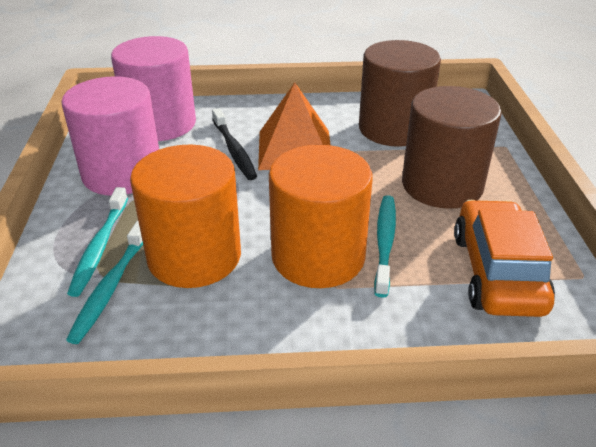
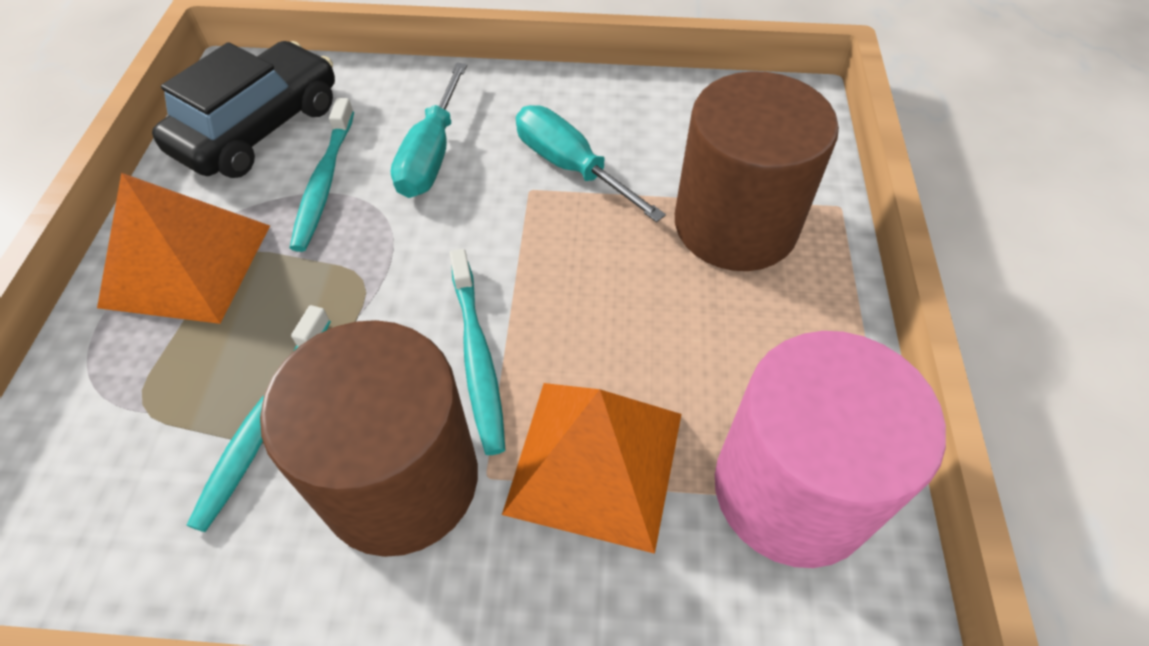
black car: none = 0 -> [152,41,335,178] = 1
black toothbrush: [212,108,257,180] = 1 -> none = 0
orange car: [454,200,555,317] = 1 -> none = 0
orange cylinder: [130,144,241,288] [269,145,373,288] = 2 -> none = 0
orange pyramid: [258,82,331,170] = 1 -> [97,173,270,324] [502,383,681,554] = 2
pink cylinder: [61,76,159,196] [111,36,196,141] = 2 -> [715,331,946,568] = 1
turquoise screwdriver: none = 0 -> [391,63,467,198] [516,105,666,222] = 2

